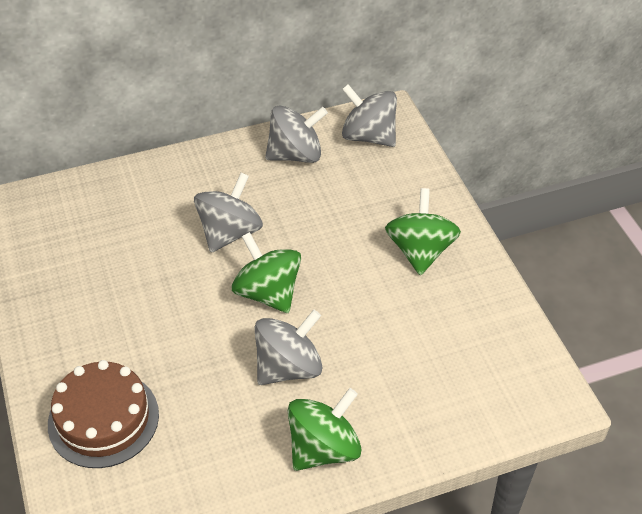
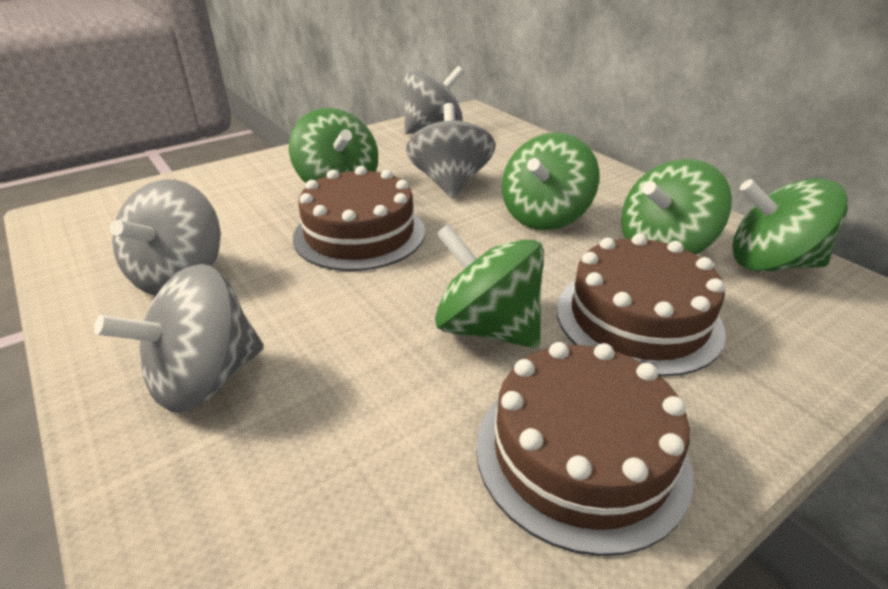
brown cake: [48,360,159,468] = 1 -> [293,166,425,271] [476,342,693,556] [557,234,726,377] = 3
green spinning top: [232,232,301,313] [287,388,361,471] [385,188,461,275] = 3 -> [289,108,378,183] [435,224,544,348] [502,132,599,230] [621,159,732,255] [732,178,848,272] = 5

